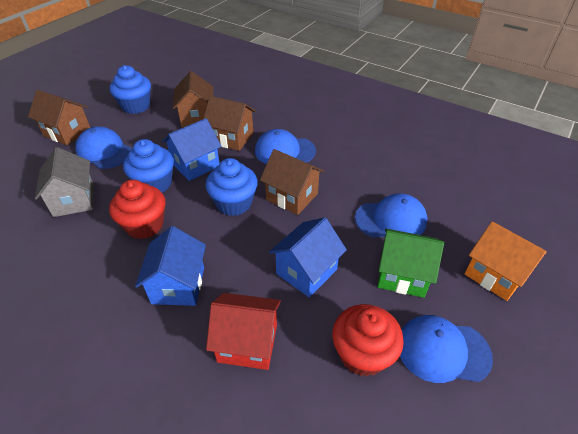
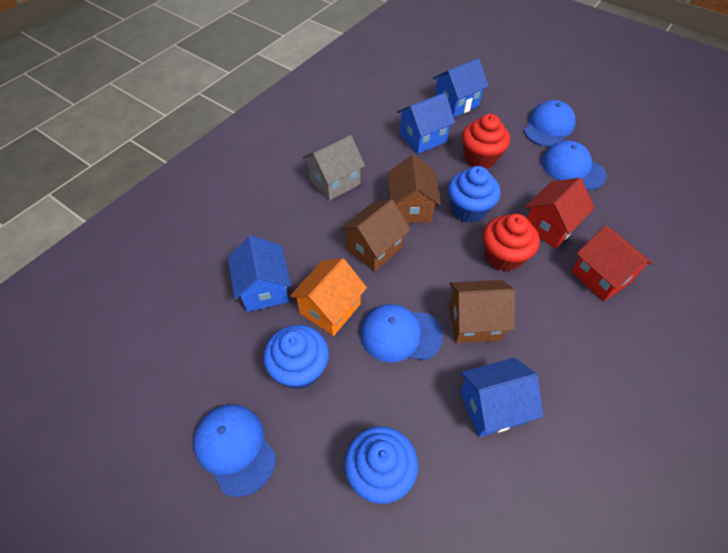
blue house: [135,226,206,306] [162,118,221,181] [269,217,347,297] = 3 -> [228,235,291,312] [397,93,455,154] [433,58,489,117] [460,358,543,437] = 4
brown house: [28,90,90,145] [173,71,213,128] [204,96,256,151] [260,149,324,215] = 4 -> [339,199,411,272] [388,155,441,223] [449,280,515,343] = 3
green house: [378,229,444,298] = 1 -> none = 0
red house: [206,293,281,370] = 1 -> [525,178,595,249] [571,225,653,301] = 2

